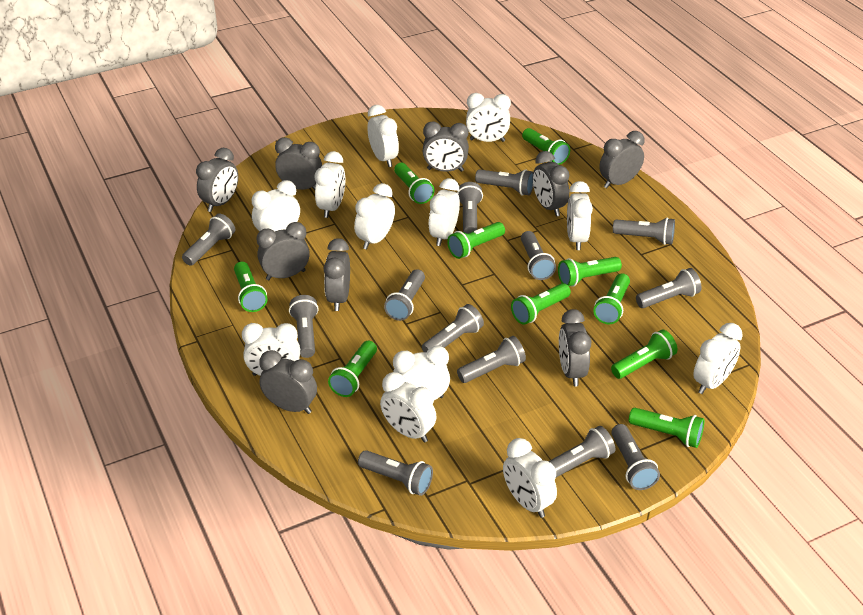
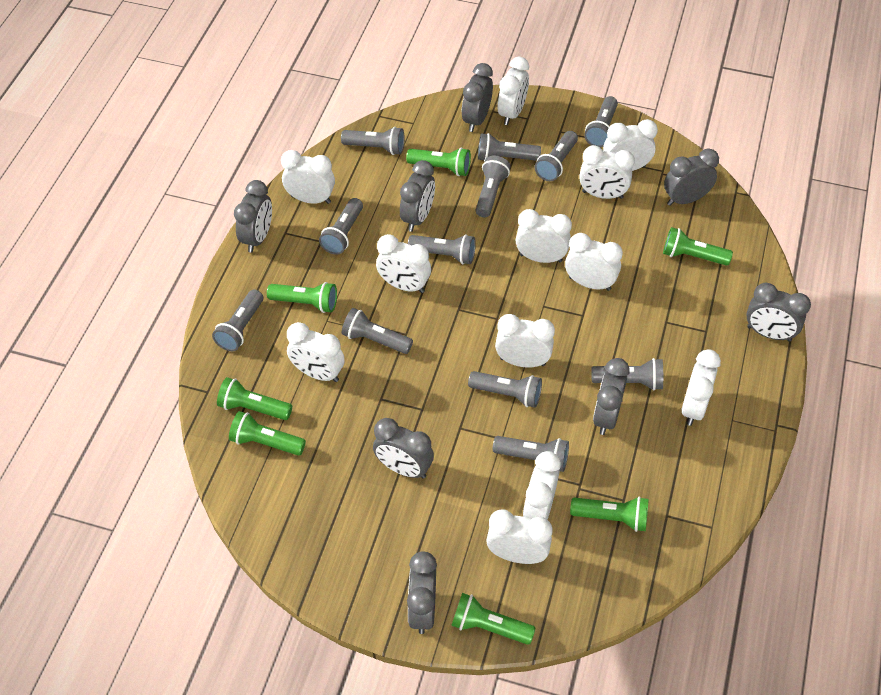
green flashlight: [234,262,268,312] [328,341,377,397] [394,163,435,204] [447,222,505,259] [511,283,571,325] [522,128,570,165] [558,257,622,287] [593,273,630,324] [611,329,677,379] [629,408,704,448] = 10 -> [217,377,292,420] [229,411,306,456] [267,282,337,313] [406,148,471,176] [451,593,536,645] [570,496,649,532] [663,227,733,266] = 7
grey clock: [196,148,238,212] [256,222,310,280] [259,350,317,414] [275,137,322,190] [323,238,350,311] [423,121,469,172] [533,151,569,217] [559,309,591,386] [599,131,645,188] = 9 -> [234,180,272,253] [373,418,434,479] [400,160,435,232] [407,551,437,634] [462,63,493,132] [593,358,630,435] [664,149,719,206] [746,283,811,341] = 8
grey flashlight: [182,213,235,266] [289,295,319,358] [358,450,433,496] [384,269,425,321] [422,304,484,352] [457,182,483,234] [457,336,526,383] [475,169,533,195] [521,231,556,280] [548,426,615,477] [611,424,660,490] [613,217,675,245] [636,268,701,308] = 13 -> [212,289,263,351] [319,198,363,255] [341,127,405,155] [342,308,413,354] [408,234,476,265] [468,371,542,408] [476,156,510,218] [478,133,541,161] [493,436,569,472] [535,131,578,181] [584,96,618,147] [592,358,663,390] = 12

